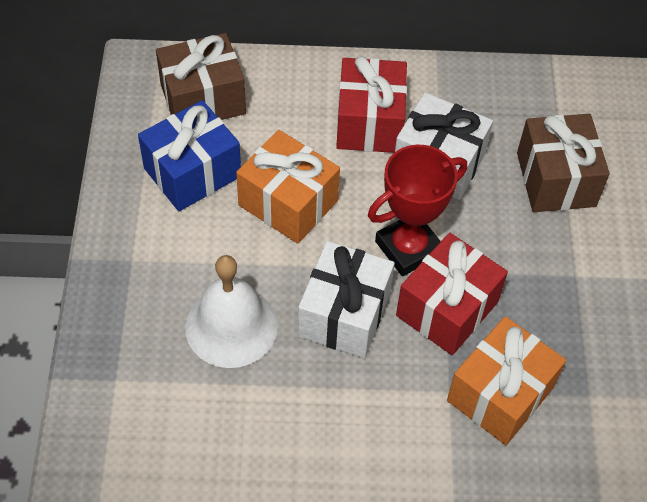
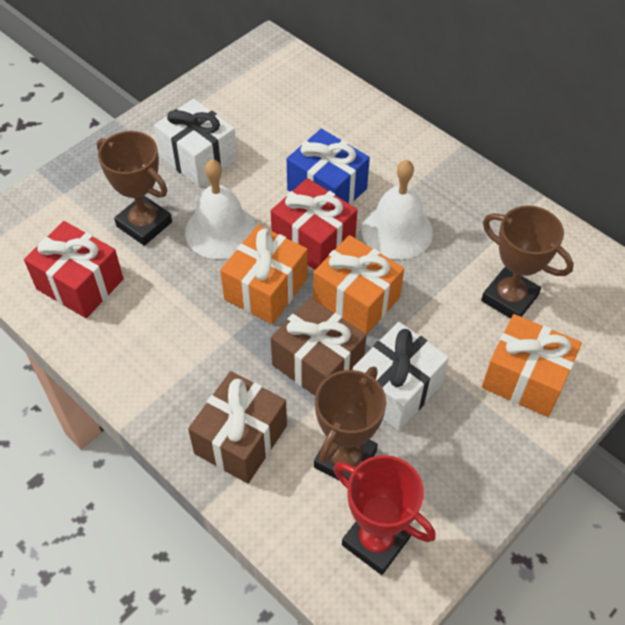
brown trophy: none = 0 -> [97,131,172,246] [314,366,386,481] [481,206,574,319] = 3
orange gift: [236,130,340,244] [447,316,566,445] = 2 -> [220,225,308,324] [313,235,404,335] [482,314,582,417] = 3
white bell: [185,255,278,368] = 1 -> [185,159,256,259] [362,160,433,259] = 2

